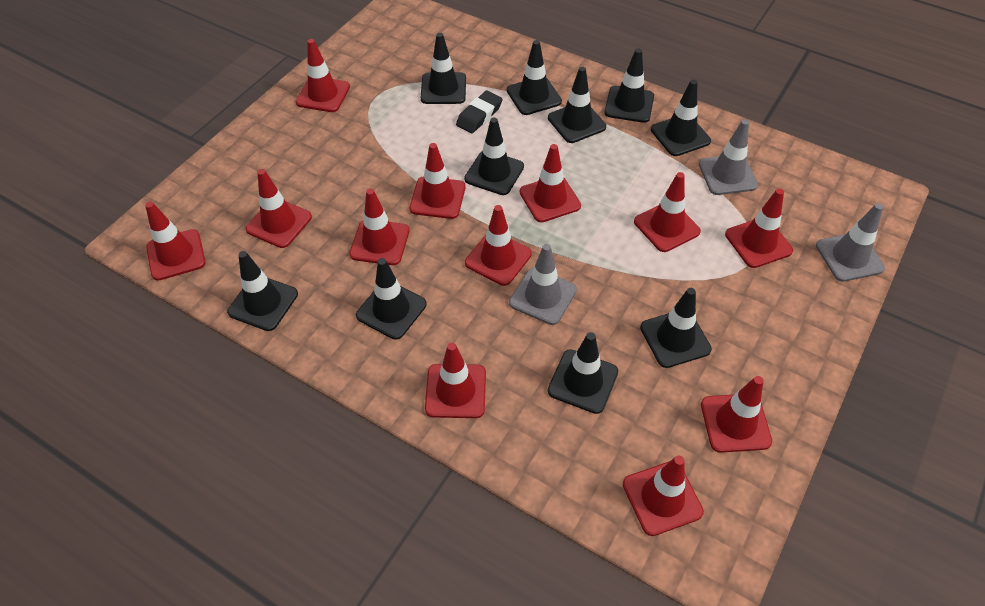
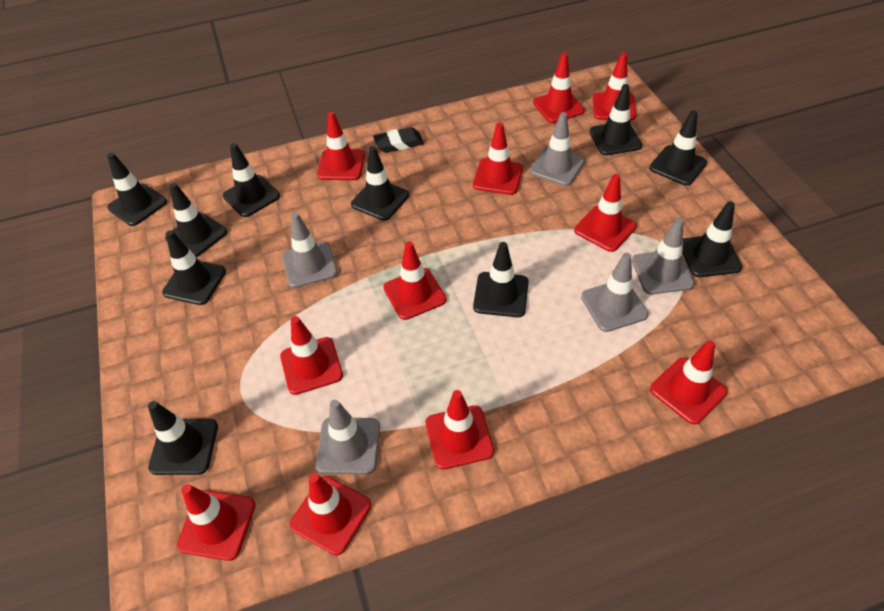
grey traffic cone: [509,244,577,325] [699,119,758,195] [816,203,885,282] = 3 -> [282,212,338,288] [316,400,380,474] [530,112,585,186] [581,253,648,332] [632,218,695,295] = 5
red traffic cone: [145,202,206,281] [246,169,312,248] [296,39,350,112] [349,189,409,265] [409,143,465,219] [425,343,486,418] [465,205,532,286] [520,144,581,222] [623,455,704,536] [634,172,701,252] [701,376,772,453] [725,189,793,268] = 12 -> [177,484,256,561] [280,316,343,395] [290,473,371,555] [317,112,365,180] [383,241,446,320] [425,390,494,470] [473,123,523,195] [533,53,585,123] [574,174,637,252] [593,52,636,120] [650,340,727,425] = 11

